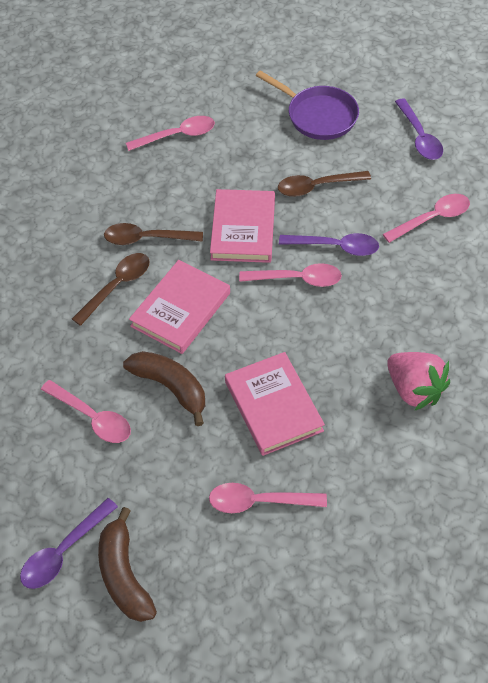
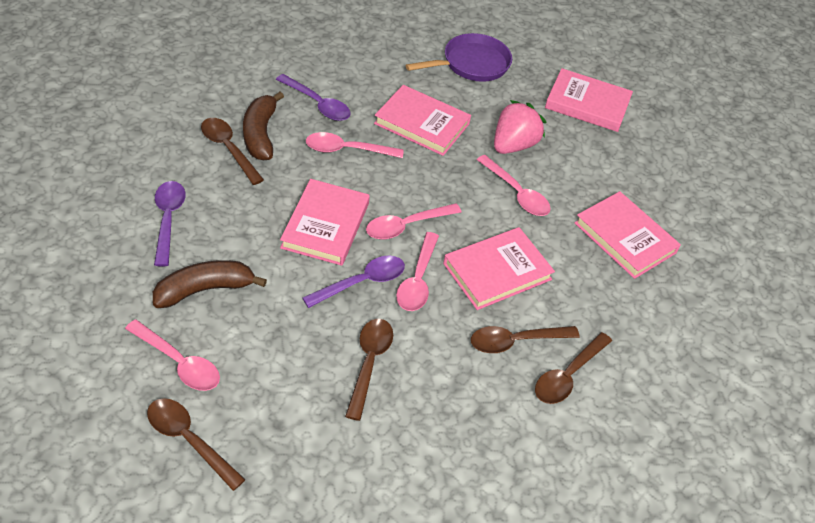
brown spoon: [72,253,150,326] [104,223,203,245] [278,171,371,197] = 3 -> [147,398,246,491] [201,118,264,185] [345,319,393,421] [471,326,580,353] [535,332,612,404] = 5
pink book: [129,260,230,354] [210,189,275,263] [225,352,325,456] = 3 -> [280,179,370,266] [374,85,471,156] [443,227,555,310] [545,68,633,132] [574,191,681,279] = 5

